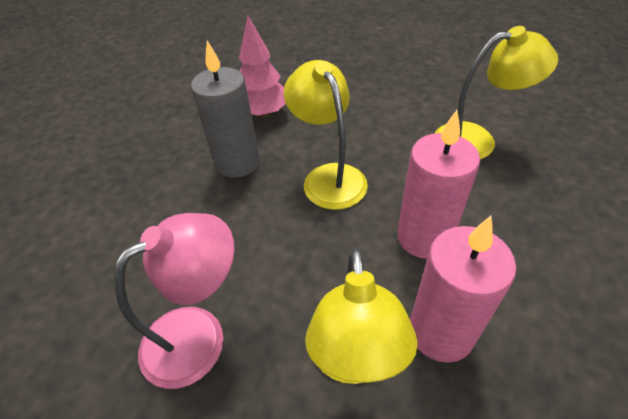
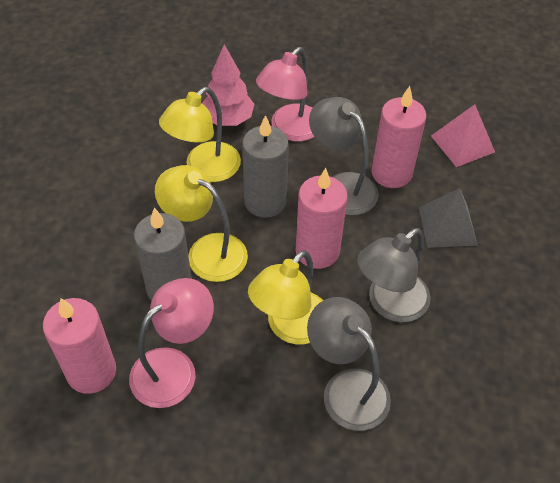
grey candle: [191,41,260,178] = 1 -> [134,208,192,301] [242,115,289,218] = 2
grey lamp: none = 0 -> [307,297,391,431] [309,97,379,215] [357,228,431,322] = 3
grey pyramid: none = 0 -> [419,188,478,248] = 1
pink candle: [397,110,480,259] [410,216,516,363] = 2 -> [43,298,116,394] [296,168,347,269] [371,86,427,188] = 3
pink lamp: [114,213,234,389] = 1 -> [129,278,214,408] [256,47,314,141] = 2
pink pyramid: none = 0 -> [431,104,495,167] = 1

